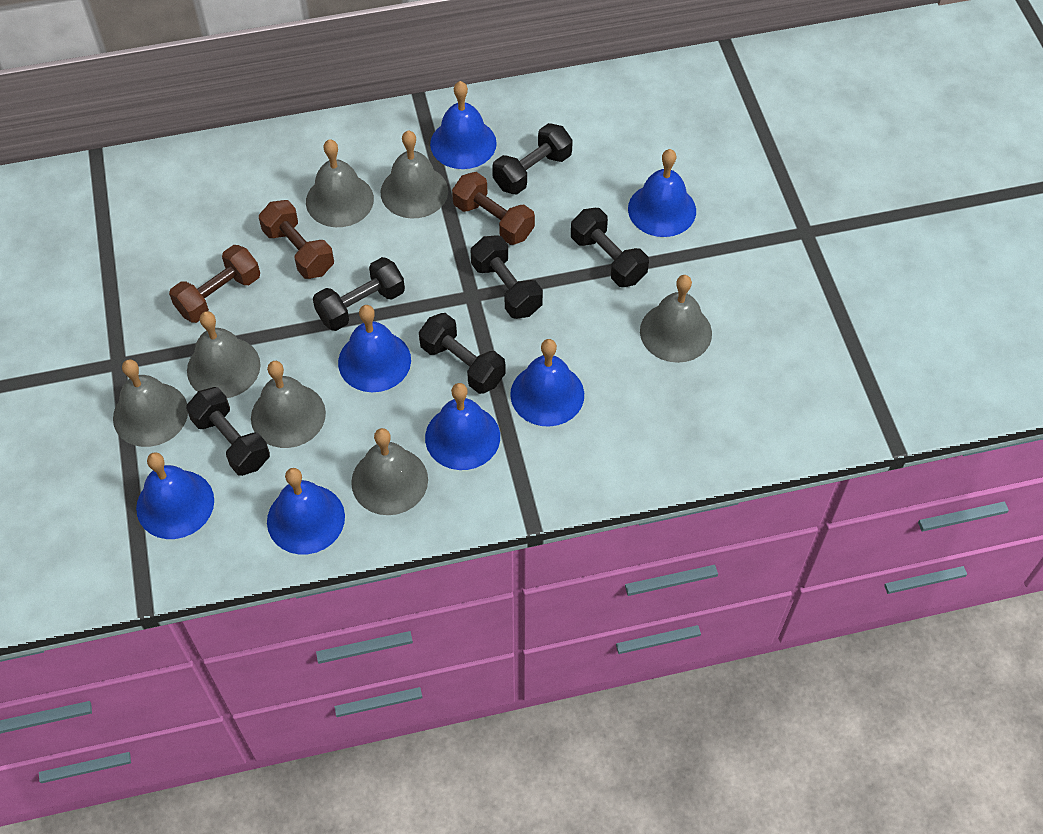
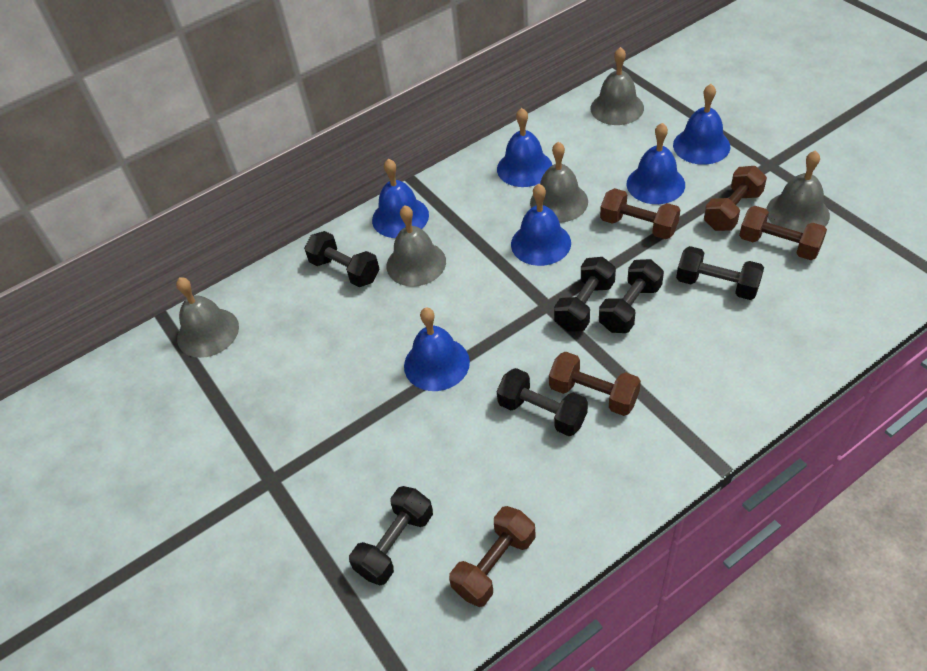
blue bell: [136,452,214,539] [267,468,345,554] [338,305,411,392] [425,383,500,470] [430,81,497,169] [510,339,584,427] [628,149,696,237] = 7 -> [372,159,429,238] [404,308,470,391] [497,108,552,187] [511,184,571,266] [627,123,685,204] [673,84,730,165] = 6
brown dumbbell: [169,245,260,323] [259,200,334,279] [452,172,535,245] = 3 -> [449,506,535,607] [549,352,641,416] [600,188,680,239] [704,166,767,231] [739,206,827,260] = 5
grey bell: [113,359,188,447] [187,311,260,398] [251,361,326,448] [306,139,374,227] [351,428,428,515] [381,130,448,219] [640,275,712,363] = 7 -> [176,277,239,358] [387,205,446,286] [530,142,588,223] [591,47,644,125] [766,150,830,233] = 5

